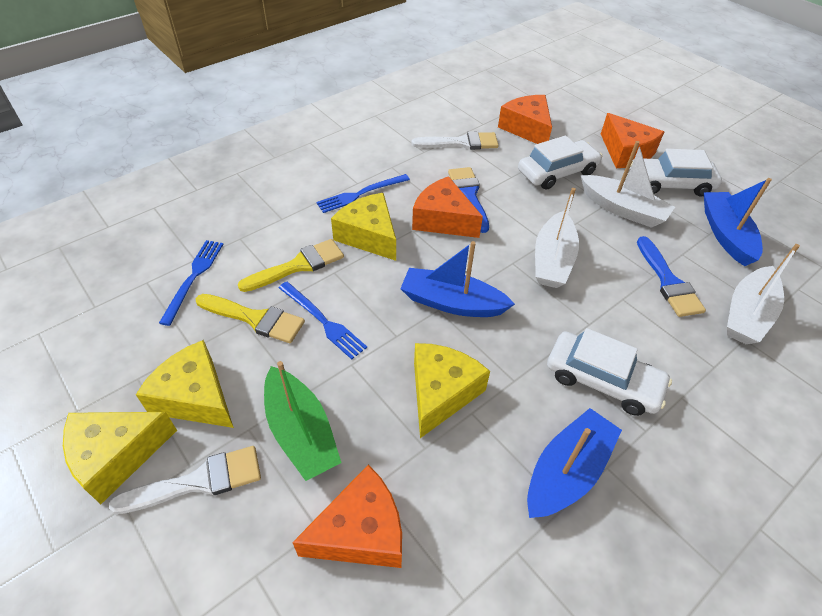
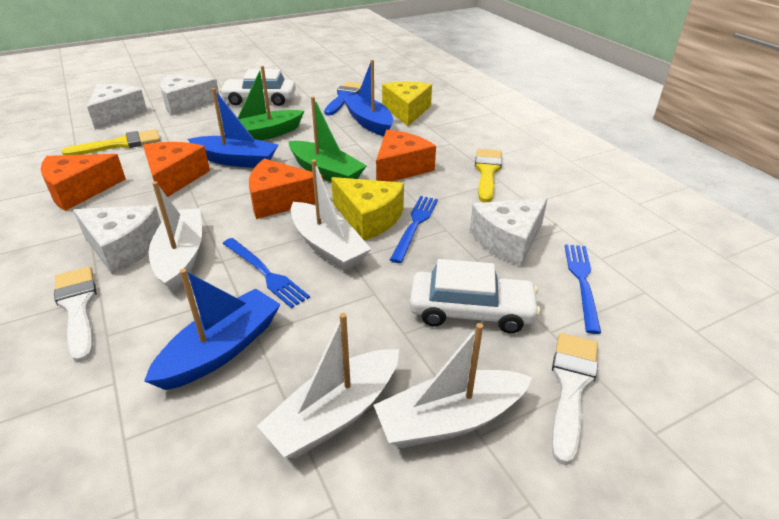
blue brush: [448,167,489,233] [637,236,706,317] = 2 -> [324,81,362,116] = 1
green boat: [264,361,342,481] = 1 -> [218,66,304,140] [289,96,367,182] = 2
white boat: [535,188,579,288] [580,141,675,228] [727,244,800,344] = 3 -> [149,181,202,292] [257,313,399,458] [290,159,371,271] [374,323,532,448] = 4
white car: [518,136,602,190] [547,328,672,416] [630,149,722,197] = 3 -> [220,69,296,106] [409,259,541,333] = 2
white cheese: none = 0 -> [73,205,161,275] [87,84,148,130] [160,75,219,116] [470,198,548,266] = 4
yellow cheese: [63,412,177,504] [136,340,234,428] [331,193,396,261] [414,343,490,438] = 4 -> [331,177,404,241] [382,82,432,126] = 2

